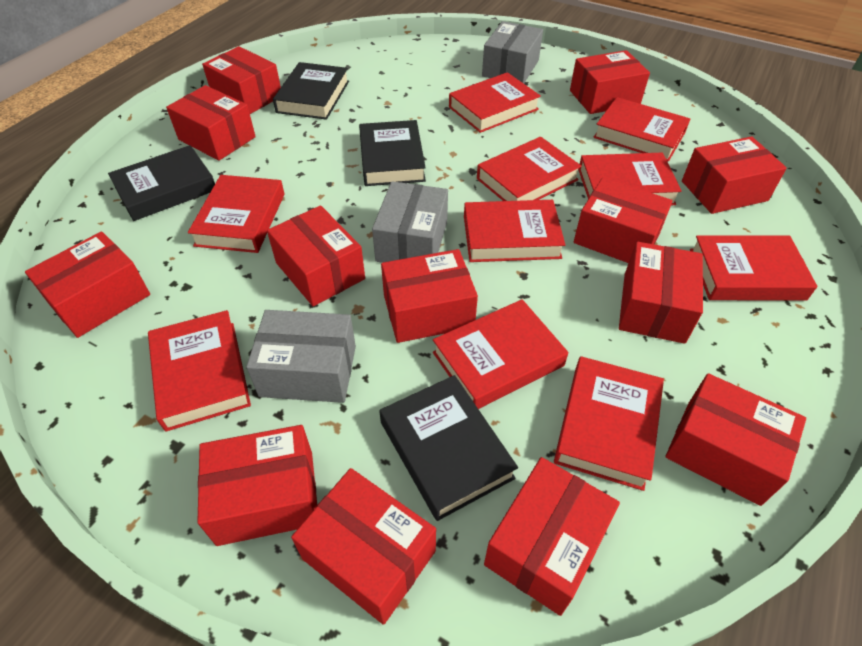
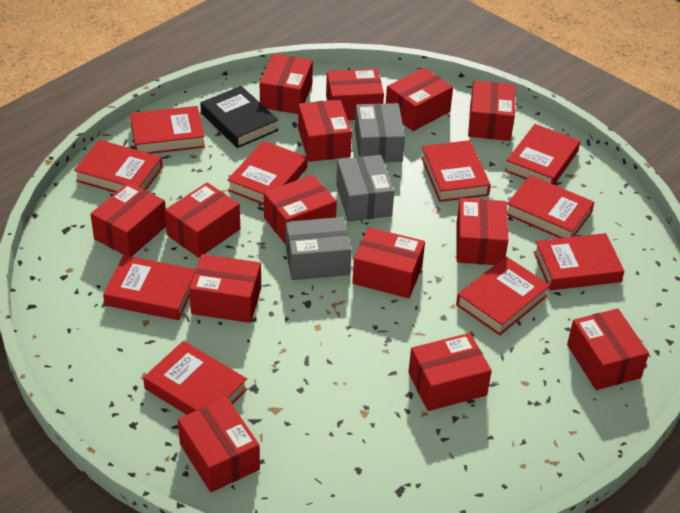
black book: [108,145,215,221] [273,62,349,120] [359,120,426,186] [379,375,518,521] = 4 -> [200,86,278,148] = 1
red box: [25,232,150,338] [166,85,256,161] [197,425,317,546] [202,46,281,114] [267,205,365,306] [291,468,436,625] [381,249,478,343] [484,457,620,616] [570,50,650,114] [574,177,673,263] [619,242,703,344] [666,373,806,506] [682,136,787,214] = 13 -> [90,182,166,257] [165,182,240,258] [178,398,260,492] [189,254,261,323] [260,53,313,114] [264,175,337,245] [298,99,352,162] [326,69,384,120] [352,227,425,298] [386,67,453,131] [408,333,492,411] [456,198,508,265] [468,80,516,141] [567,308,649,390] = 14

